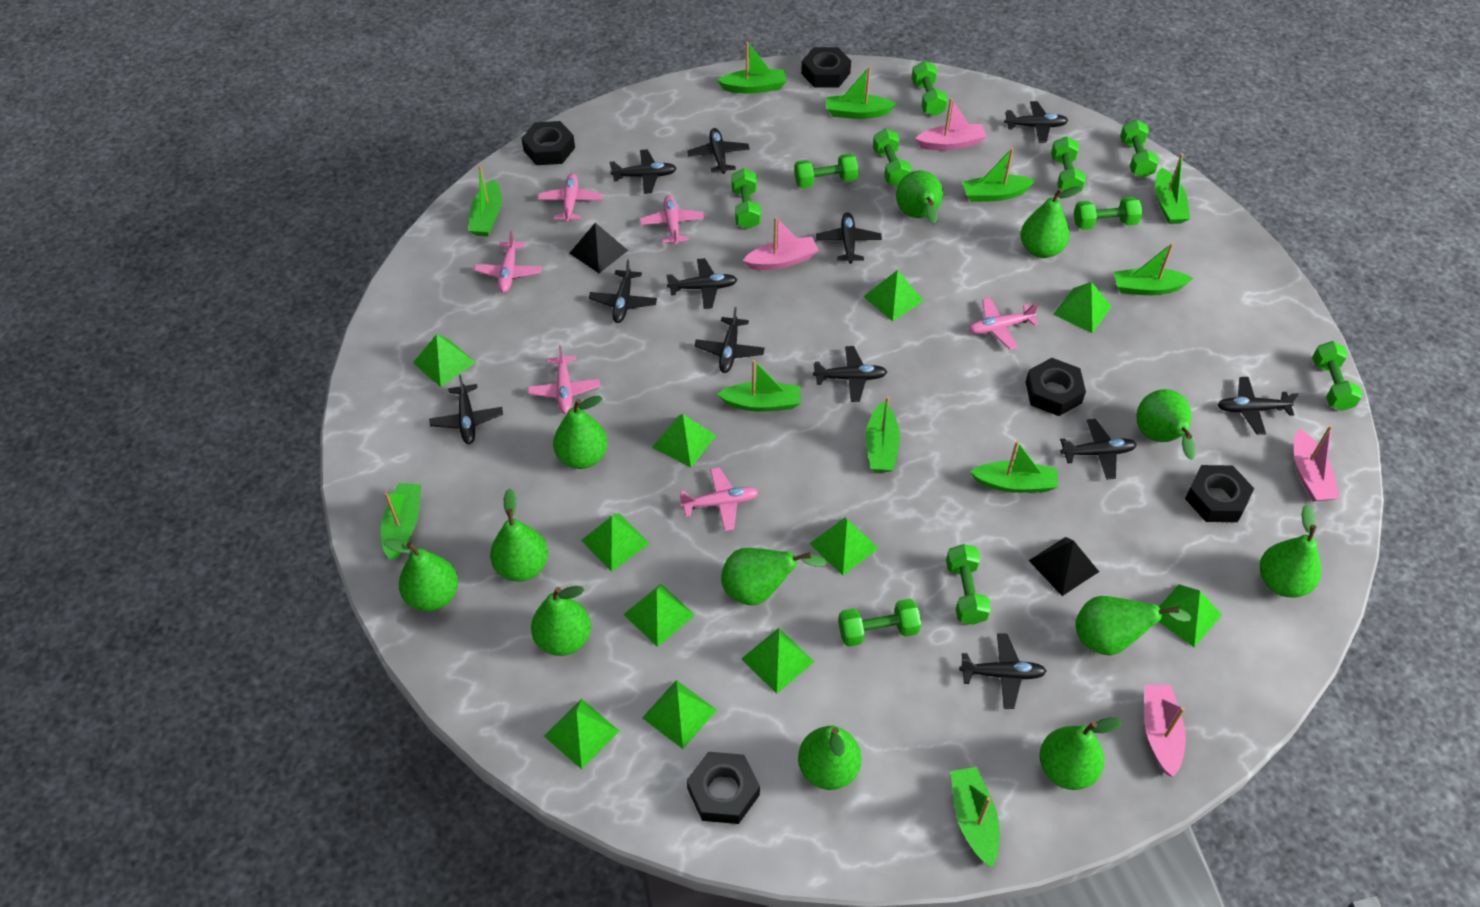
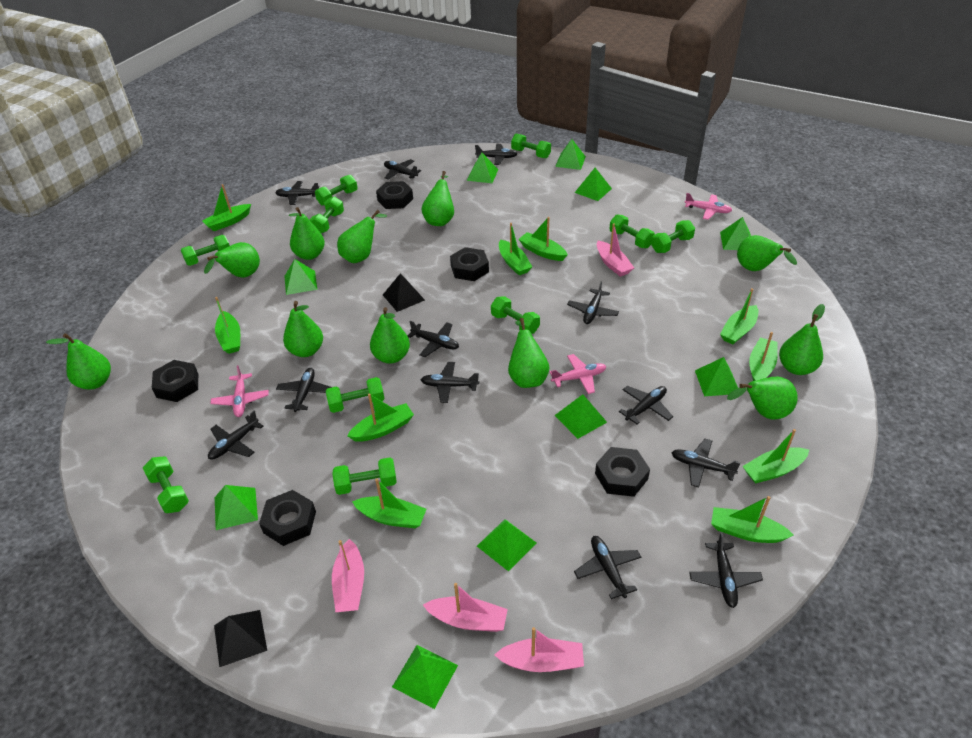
green boat: [381,483,421,560] [468,165,502,236] [717,42,787,94] [717,360,801,412] [826,67,897,119] [866,396,900,472] [951,767,1000,867] [962,148,1036,202] [970,441,1058,493] [1114,243,1193,295] [1155,153,1190,224] = 11 -> [202,184,251,231] [215,297,240,354] [347,394,414,442] [352,478,426,529] [499,223,532,275] [519,217,568,261] [711,496,794,543] [720,288,758,345] [743,429,809,484] [749,332,777,381] = 10
green pear: [383,538,458,611] [490,488,548,581] [531,586,591,656] [553,396,608,469] [721,548,827,605] [798,726,862,790] [896,170,943,224] [1020,186,1082,258] [1039,717,1122,790] [1075,596,1191,656] [1136,389,1196,460] [1260,504,1321,598] = 12 -> [46,333,111,390] [204,242,260,278] [283,301,323,357] [289,207,325,260] [337,210,387,263] [370,307,410,364] [421,171,454,226] [508,318,550,388] [727,377,798,419] [737,235,797,271] [779,304,825,375] = 11
green pyramid: [413,334,476,387] [544,699,620,769] [581,513,650,572] [623,584,695,647] [642,680,717,749] [652,414,716,468] [741,628,814,694] [809,517,879,576] [863,270,924,322] [1053,282,1112,333] [1159,584,1222,647] = 11 -> [215,485,258,530] [284,259,317,295] [392,645,458,709] [467,152,498,183] [477,519,537,572] [555,139,586,170] [555,394,607,439] [575,168,612,201] [695,357,738,396] [720,217,751,250] = 10
pink plane: [474,231,542,293] [528,345,600,414] [538,173,602,222] [640,195,705,245] [680,467,758,531] [968,298,1039,350] = 6 -> [210,365,269,417] [549,354,606,394] [685,193,732,220] = 3

